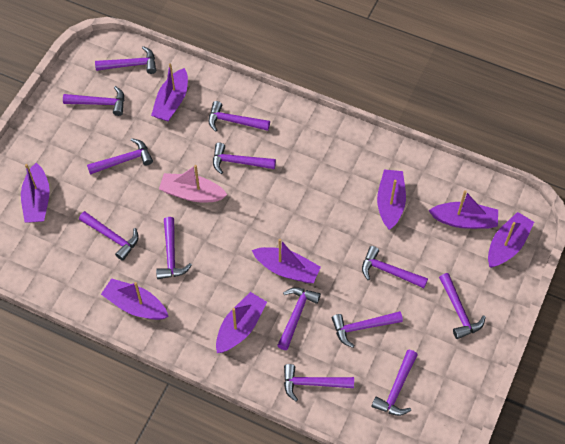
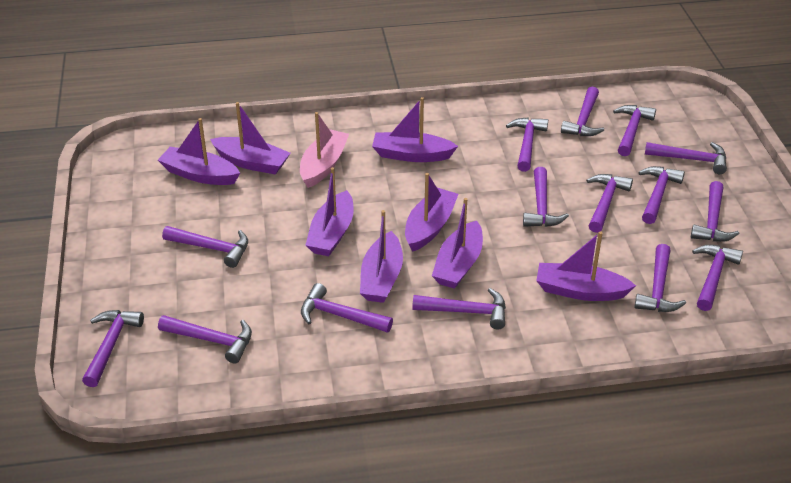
purple hammer: [63,86,124,116] [79,211,139,261] [87,138,153,175] [95,46,156,74] [156,217,192,279] [209,101,270,132] [213,143,276,174] [277,287,321,350] [284,364,354,402] [332,311,403,348] [362,246,428,288] [372,349,418,416] [439,273,486,339] = 13 -> [82,310,144,387] [158,315,252,364] [162,226,248,268] [301,283,393,333] [412,288,506,329] [506,118,548,172] [523,167,569,227] [561,87,604,136] [586,174,633,233] [613,105,656,156] [634,244,686,312] [638,166,685,224] [645,142,727,174] [691,181,739,242] [692,245,743,311] = 15

